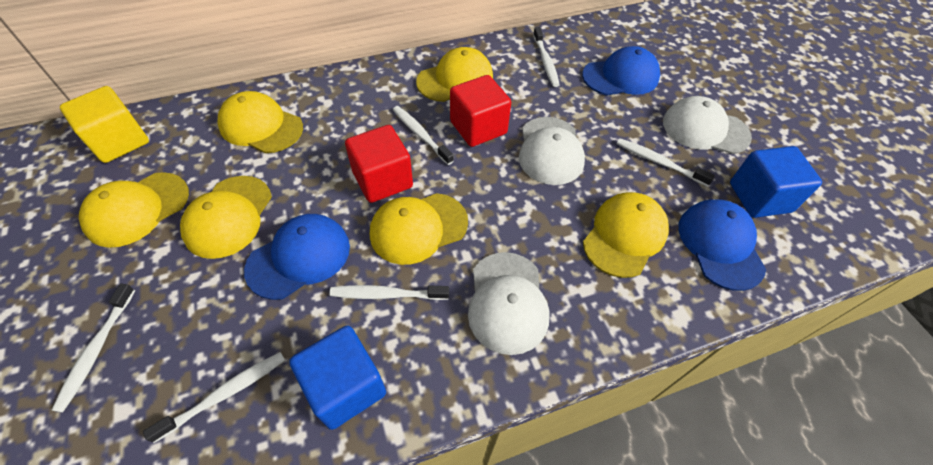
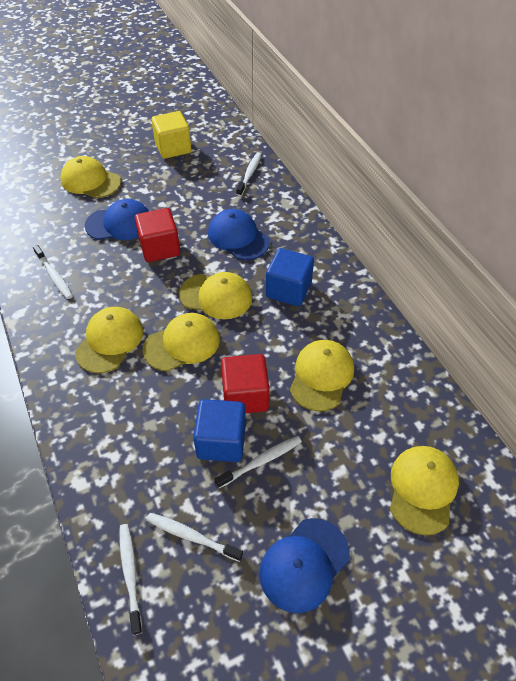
white cap: [468,252,549,355] [519,117,585,185] [663,96,752,154] = 3 -> none = 0
white toothbrush: [52,283,135,413] [143,352,285,443] [329,285,449,300] [393,106,454,165] [533,27,560,87] [617,138,715,187] = 6 -> [33,245,73,299] [120,524,143,635] [146,513,243,562] [215,436,302,488] [236,152,261,196] = 5

